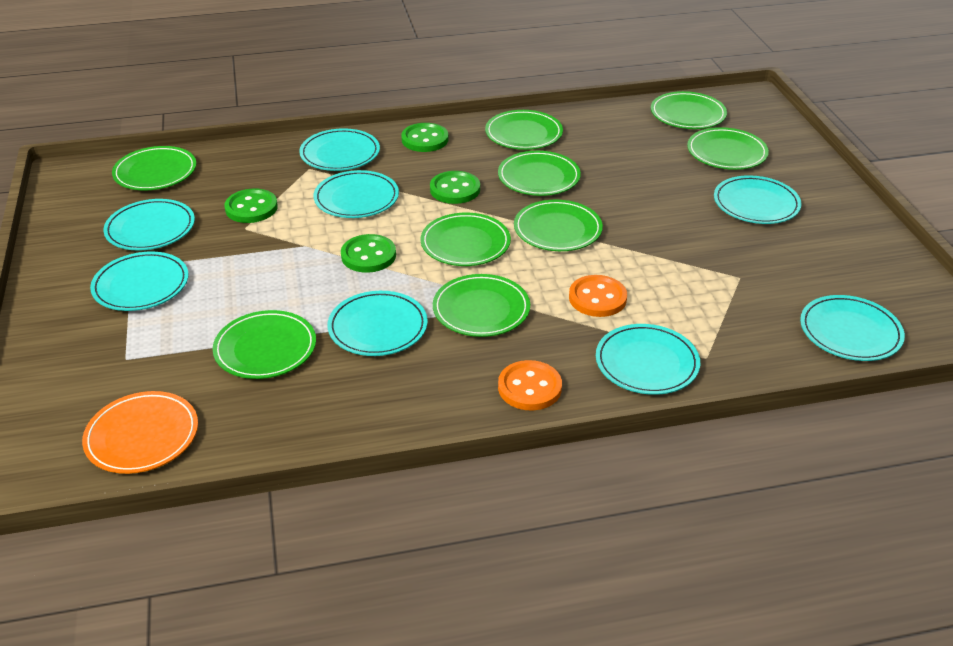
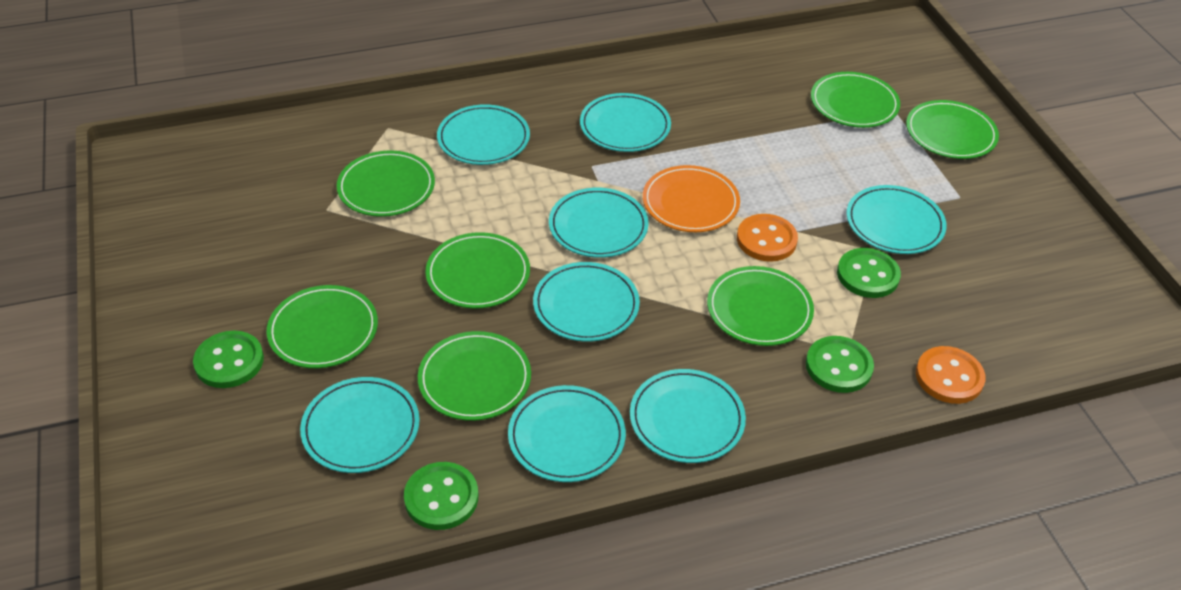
green plate: [112,146,196,190] [213,310,316,379] [421,213,511,266] [433,274,530,337] [485,110,563,150] [498,151,581,196] [514,200,603,251] [651,91,727,129] [687,127,769,170] = 9 -> [266,285,378,368] [337,150,435,217] [418,331,531,421] [425,232,530,309] [707,266,814,346] [811,72,900,128] [906,100,999,159] = 7

